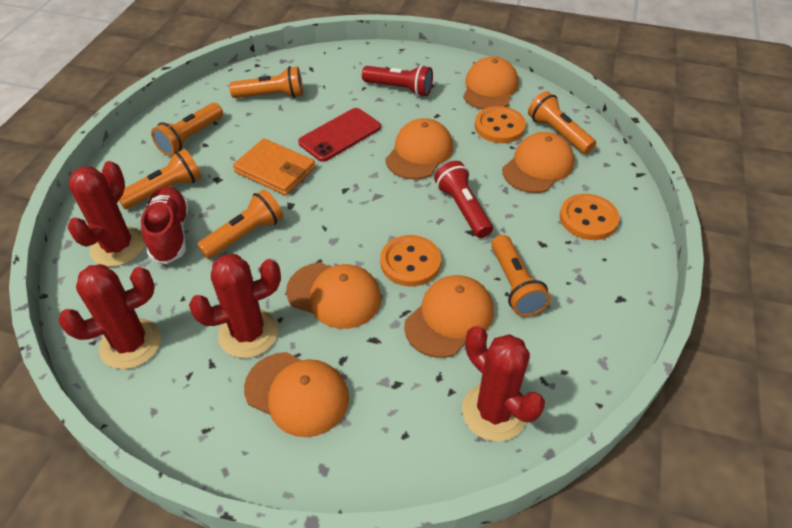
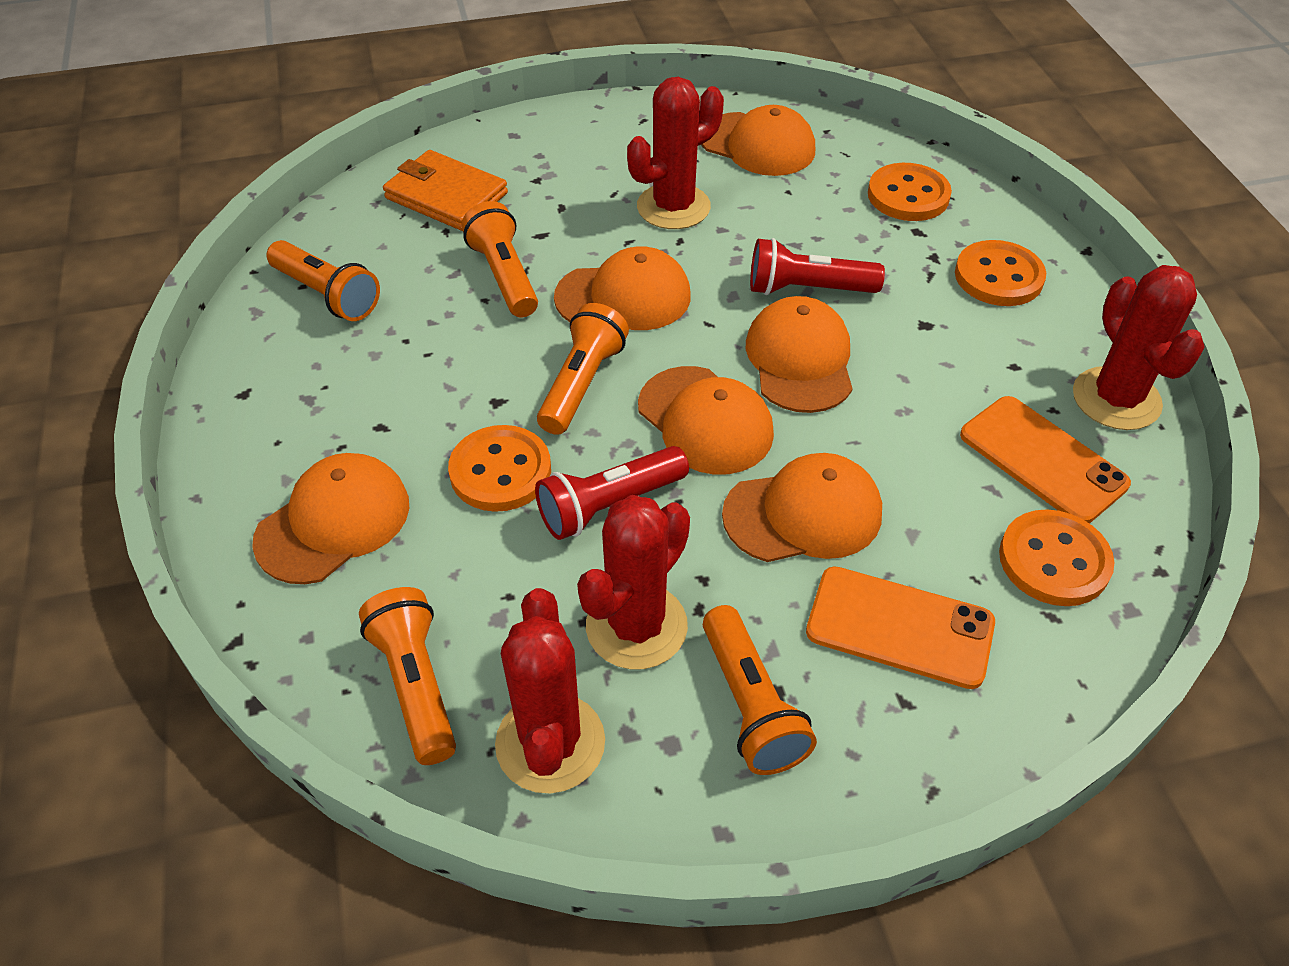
orange button: [380,235,441,286] [475,106,526,143] [559,194,620,240] = 3 -> [448,425,551,512] [868,163,952,221] [955,240,1046,306] [999,509,1114,606] = 4
orange flashlight: [119,149,202,209] [151,103,223,156] [197,189,283,259] [229,66,303,98] [491,235,550,317] [528,91,596,154] = 6 -> [267,240,380,321] [359,587,456,765] [461,201,538,317] [537,303,629,435] [703,605,817,775] = 5
orange phone: none = 0 -> [806,566,995,689] [960,396,1131,523] = 2
red phone: [298,108,381,162] = 1 -> none = 0
red shoe: [141,186,189,264] = 1 -> none = 0

